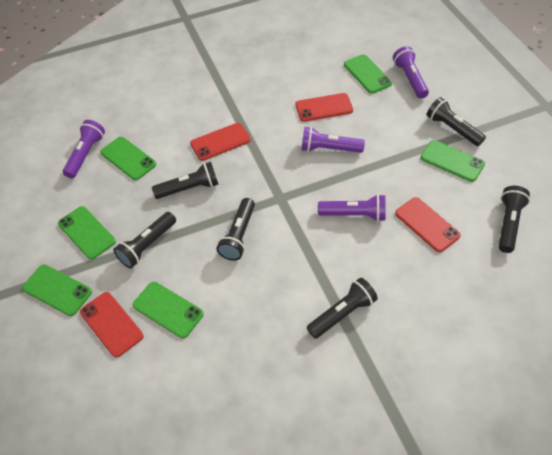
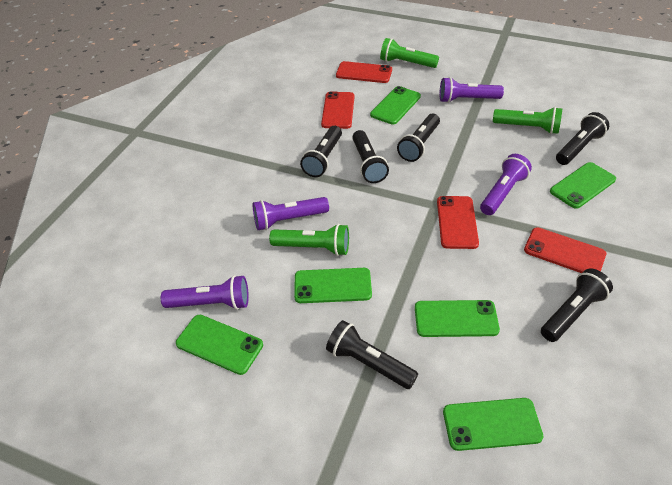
green flashlight: none = 0 -> [269,224,349,256] [380,38,439,68] [493,107,562,134] = 3

